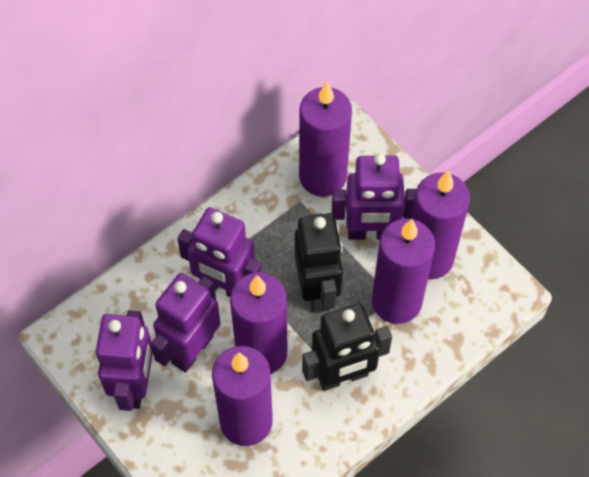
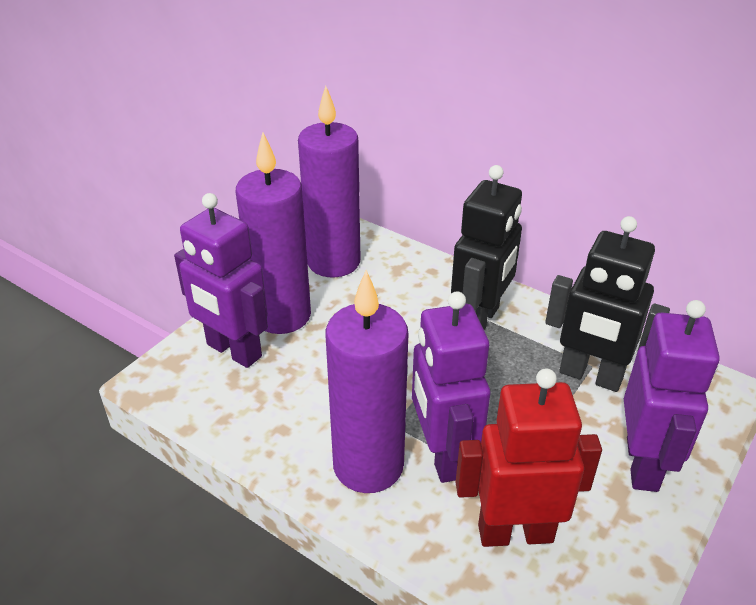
purple candle: [212,346,273,446] [230,272,288,374] [299,82,352,197] [372,218,435,324] [411,170,470,280] = 5 -> [236,133,311,334] [298,85,360,277] [326,270,408,493] = 3
purple robot: [96,310,153,411] [151,273,221,373] [177,207,261,297] [332,153,416,240] = 4 -> [174,193,268,368] [412,291,491,483] [624,300,720,492] = 3
red robot: none = 0 -> [455,368,602,547] = 1

